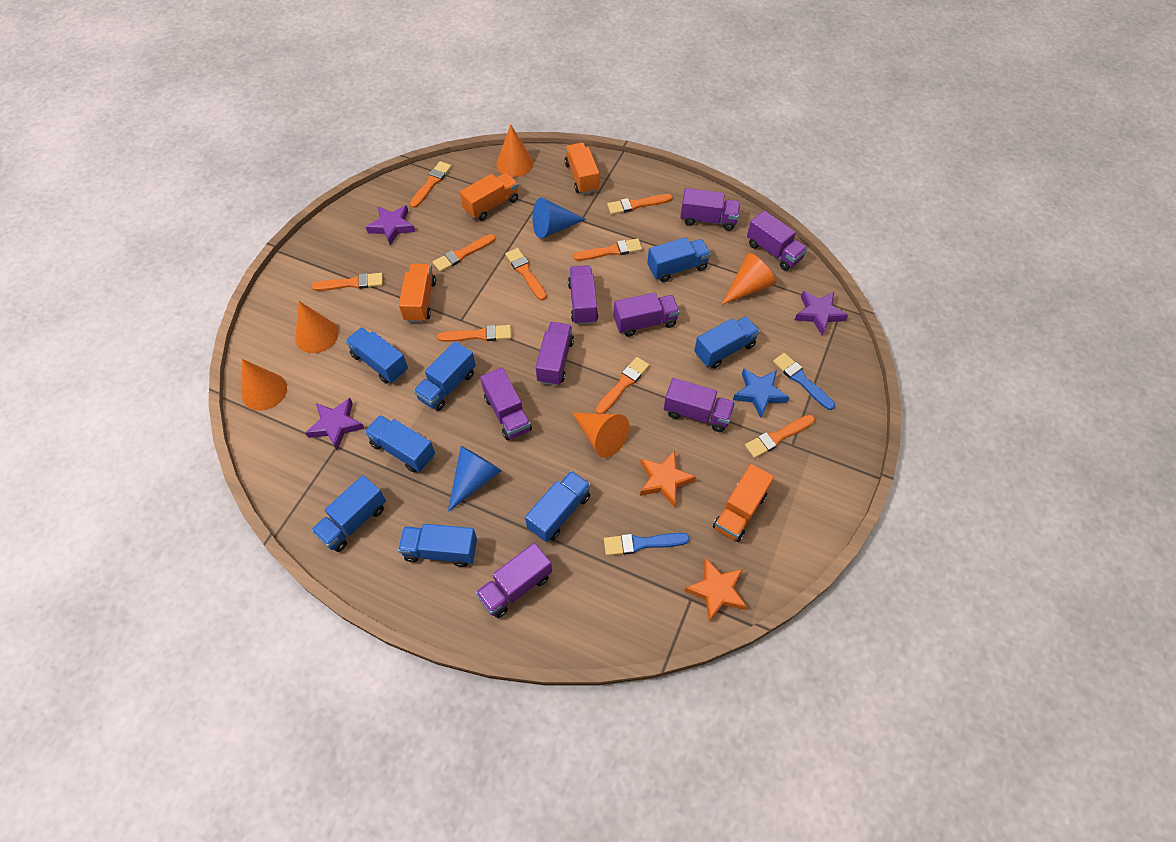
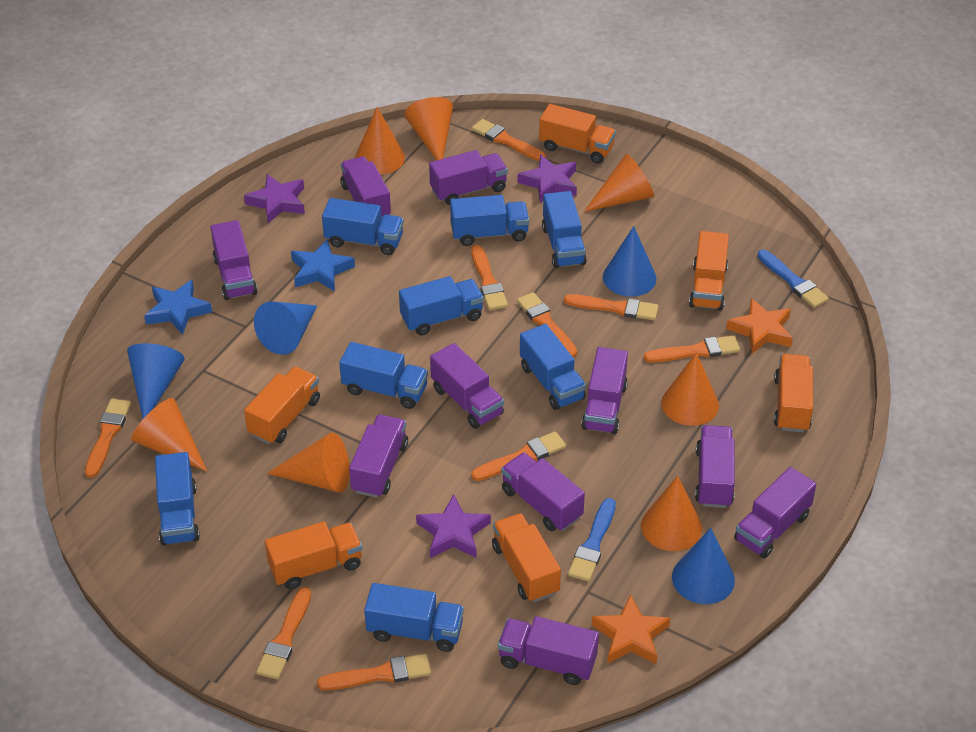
blue cone: [448,446,502,512] [532,197,586,239] = 2 -> [127,343,185,419] [254,301,317,355] [603,226,656,297] [672,528,735,604] = 4
blue star: [733,368,789,418] = 1 -> [144,280,212,335] [291,239,355,292] = 2
orange cone: [242,359,287,411] [295,301,338,353] [496,124,533,177] [572,412,629,458] [721,253,776,305] = 5 -> [131,398,207,472] [267,433,350,492] [355,107,405,175] [405,97,453,160] [584,153,654,212] [641,476,702,551] [661,352,719,426] = 7
orange truck: [399,264,436,323] [460,173,518,221] [565,143,599,195] [713,464,774,542] = 4 -> [244,367,320,444] [265,521,363,589] [492,513,561,602] [539,104,616,164] [689,231,729,311] [774,354,813,432] = 6
purple truck: [475,543,552,618] [480,368,532,440] [536,322,574,386] [568,265,598,325] [614,293,680,337] [664,378,735,432] [680,188,740,231] [747,211,808,271] = 8 -> [211,220,257,300] [341,156,391,218] [349,415,408,498] [429,150,508,205] [430,343,504,429] [498,616,599,685] [501,452,585,531] [581,347,628,434] [695,425,735,508] [734,467,816,558] = 10

